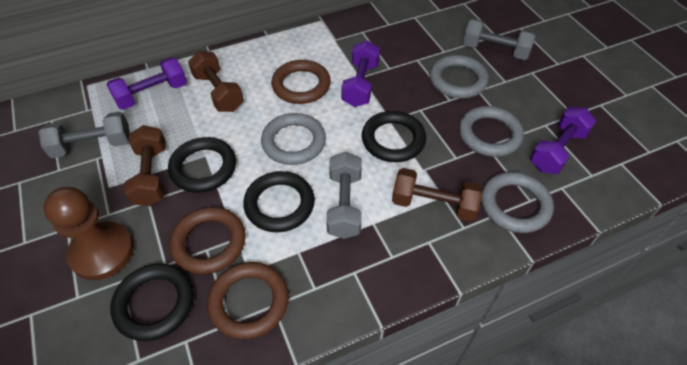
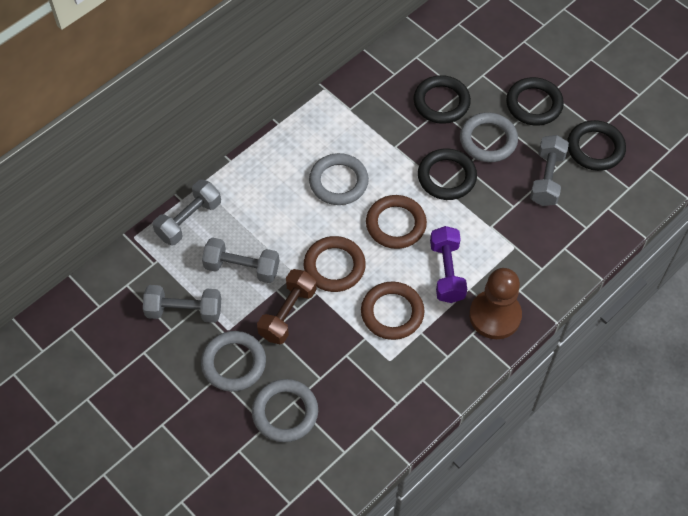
brown dumbbell: [124,125,166,206] [188,51,244,112] [392,168,482,222] = 3 -> [257,269,317,344] = 1
grey dumbbell: [39,112,130,158] [326,152,362,239] [463,19,535,60] = 3 -> [143,285,221,323] [153,180,221,245] [202,237,279,283] [530,135,569,206] = 4
purple dumbbell: [107,57,187,110] [341,40,380,107] [530,107,596,174] = 3 -> [430,226,467,303] = 1

